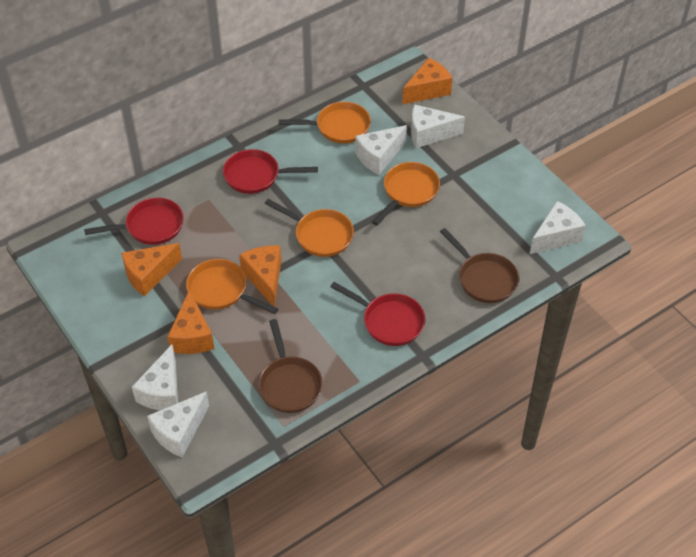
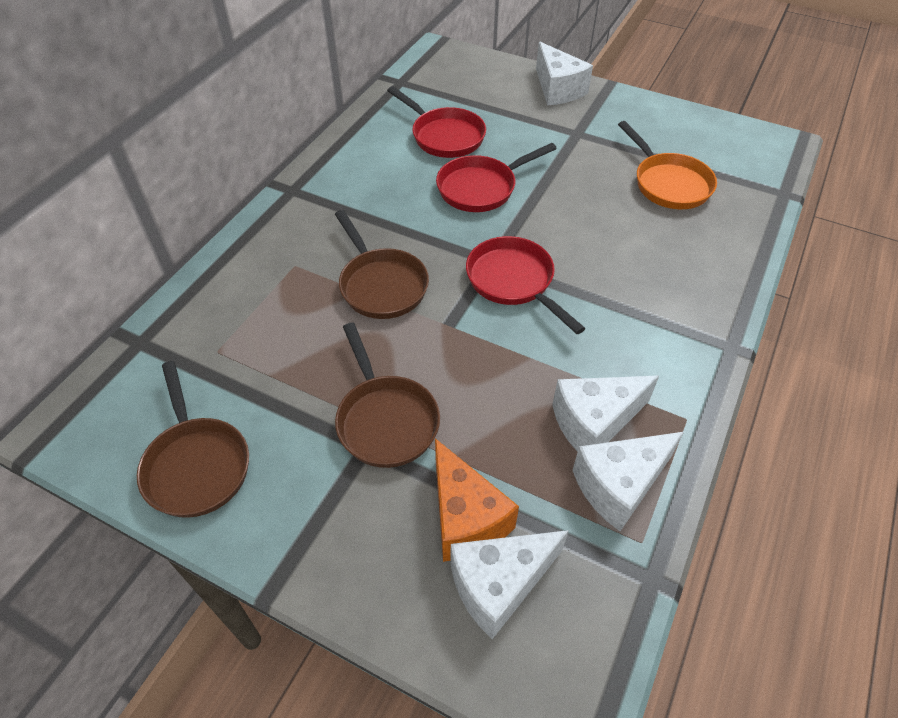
brown pan: [259,319,323,413] [440,228,519,303] = 2 -> [137,361,249,518] [335,210,429,319] [335,323,440,468] = 3
orange cheese: [121,243,182,296] [167,290,214,354] [239,245,281,307] [402,58,452,105] = 4 -> [435,438,519,562] = 1
orange pan: [186,259,278,314] [264,199,354,257] [279,102,371,144] [372,162,440,226] = 4 -> [618,121,717,209] = 1
white cheese: [132,344,178,410] [147,391,209,457] [355,125,407,175] [411,104,465,148] [530,201,586,254] = 5 -> [451,530,569,639] [536,42,593,106] [552,375,659,452] [572,432,684,531] = 4

